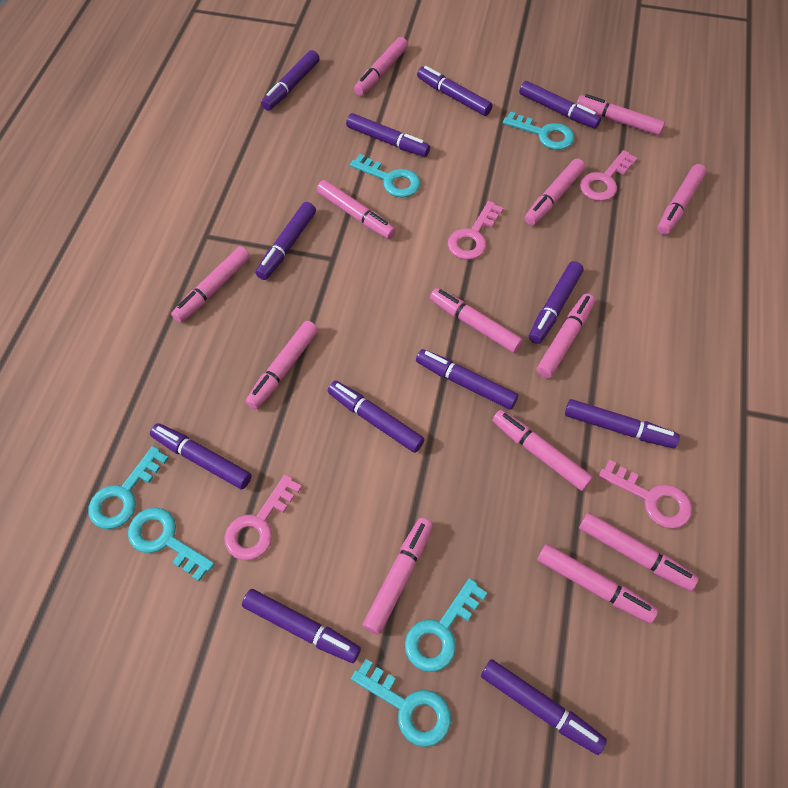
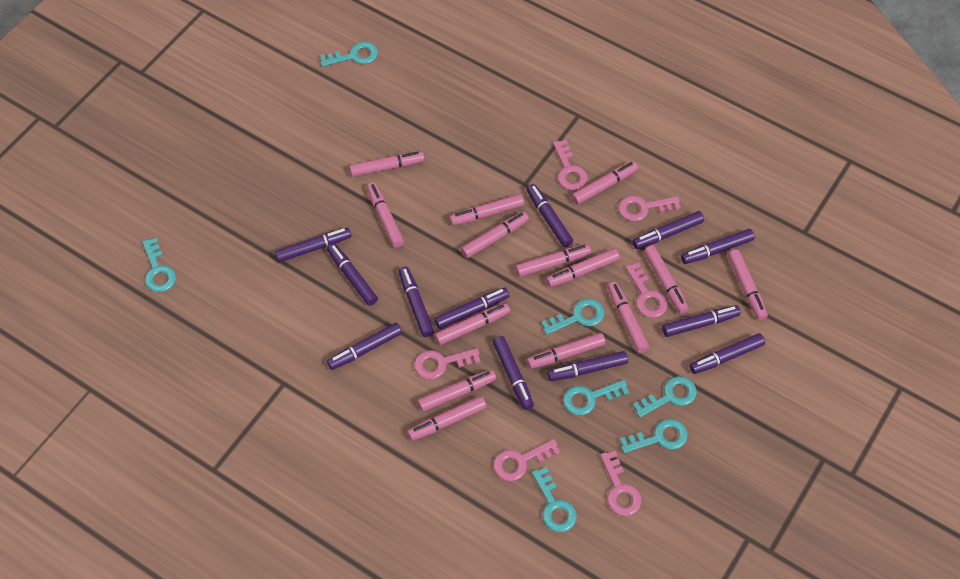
pink key: [224,475,302,560] [448,201,504,260] [580,150,637,201] [599,460,692,529] = 4 -> [414,348,481,379] [493,439,560,481] [553,140,588,190] [600,451,642,516] [618,196,681,221] [625,262,668,318] = 6
pink marker: [171,246,250,323] [245,321,318,409] [317,180,396,239] [354,37,408,96] [363,518,433,635] [430,288,523,353] [492,410,593,491] [525,159,585,225] [536,294,595,378] [537,544,658,624] [576,94,665,136] [579,513,699,591] [657,164,706,235] = 13 -> [350,151,425,177] [367,182,404,248] [407,396,487,441] [418,370,496,412] [435,303,510,345] [449,194,524,226] [461,212,529,258] [515,244,591,277] [527,333,606,369] [546,248,620,287] [571,161,638,205] [607,282,649,353] [644,245,689,314] [728,249,768,320] = 14
turquoise key: [88,446,169,529] [128,507,214,581] [350,154,420,198] [351,659,451,747] [405,578,487,672] [503,112,574,150] = 6 -> [142,238,176,292] [320,42,378,67] [532,467,577,532] [541,298,604,335] [563,380,629,415] [620,419,688,453] [633,376,697,418] = 7

